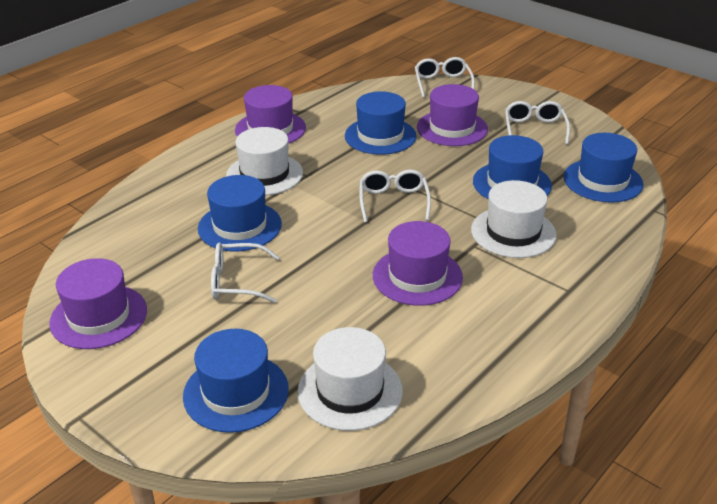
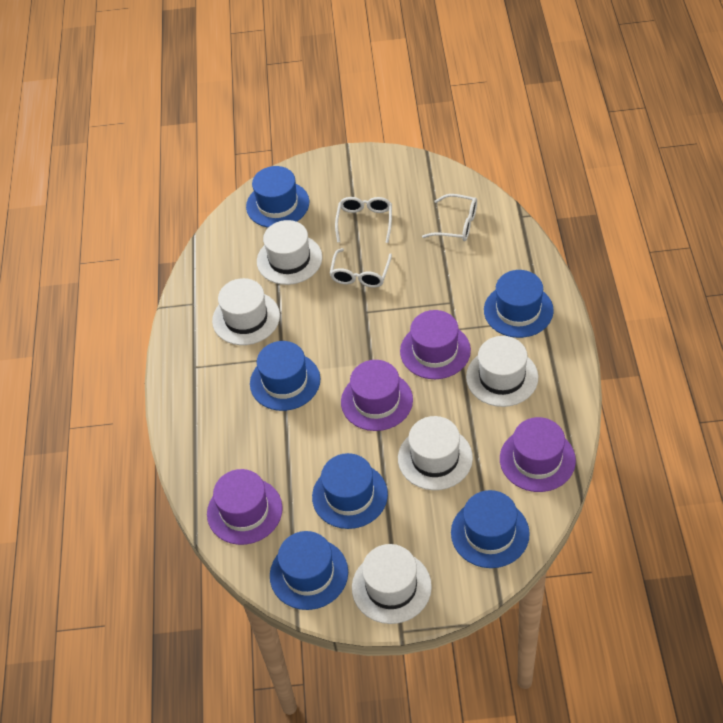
blue hat: [183,329,289,433] [198,175,282,251] [345,91,417,155] [473,135,552,199] [564,133,644,203] = 5 -> [246,166,309,228] [250,341,320,411] [270,531,348,610] [312,453,388,529] [451,490,530,568] [484,270,554,338] = 6
white glasses: [211,243,280,303] [359,170,431,222] [415,57,475,98] [505,101,570,145] = 4 -> [330,248,392,288] [335,197,392,243] [422,194,477,241] = 3
white hat: [226,127,303,195] [297,327,403,431] [471,180,557,258] = 3 -> [212,278,280,345] [257,220,322,285] [352,544,432,624] [398,416,473,490] [466,336,538,407] = 5

